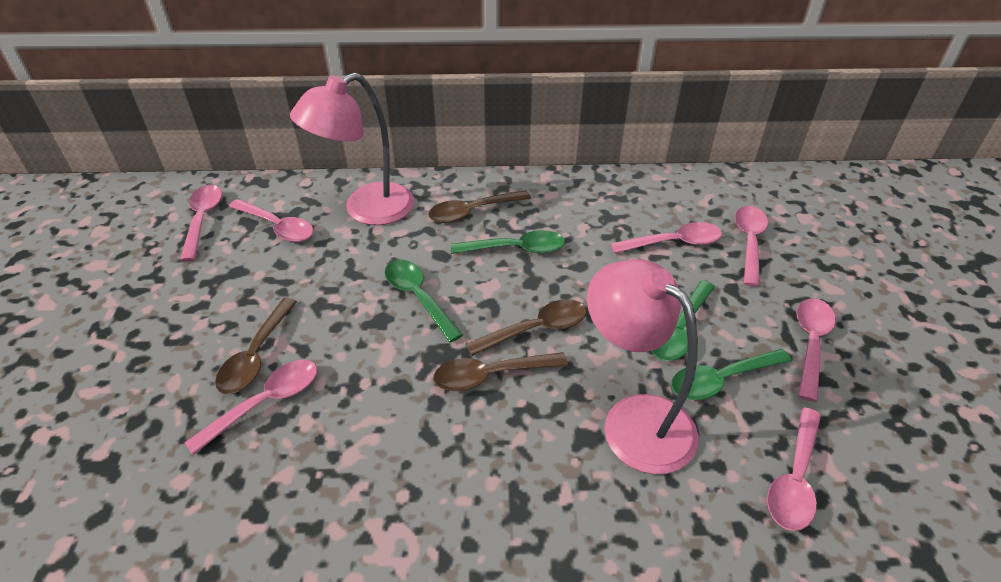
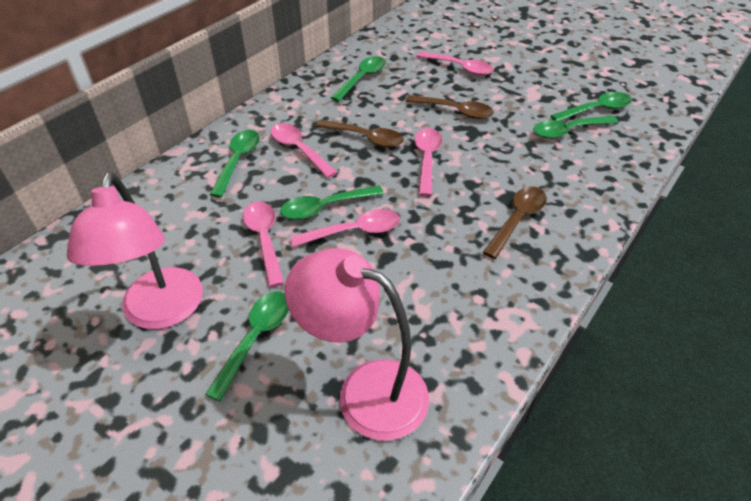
brown spoon: [215,298,297,394] [428,190,531,223] [433,352,568,391] [466,299,586,356] = 4 -> [315,120,404,148] [406,95,494,119] [483,187,547,259] = 3
green spoon: [385,260,463,343] [451,230,565,254] [652,280,715,361] [671,349,792,400] = 4 -> [205,291,289,401] [210,130,260,198] [280,186,384,220] [330,56,386,102] [533,116,618,139] [550,92,632,121] = 6
pink spoon: [180,185,222,262] [185,360,317,455] [229,199,314,242] [610,222,722,254] [735,206,768,287] [767,407,821,531] [797,298,836,402] = 7 -> [243,201,284,287] [270,123,337,178] [290,209,400,247] [414,128,442,196] [416,51,494,76] = 5

